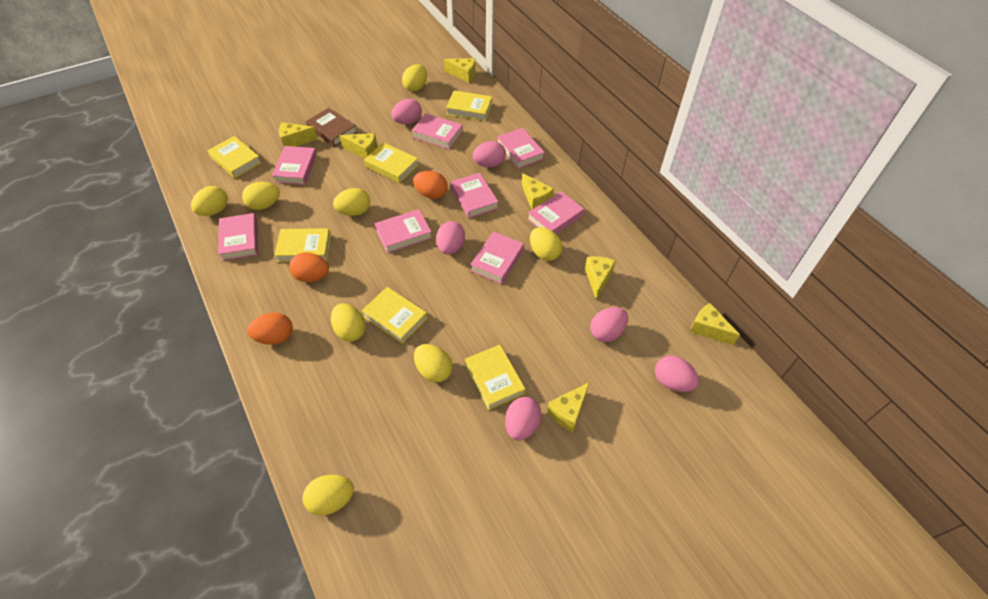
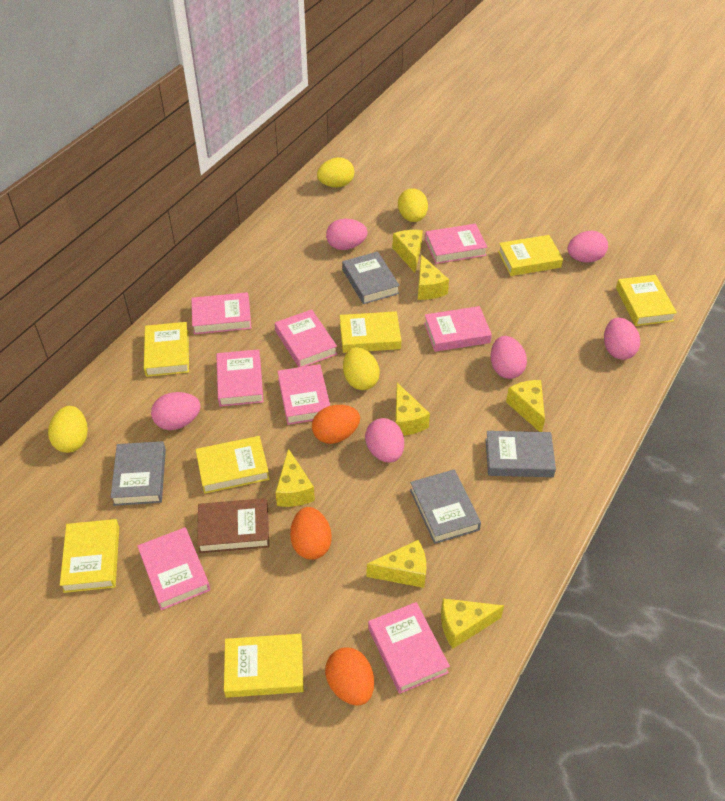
grey book: none = 0 -> [110,441,166,506] [342,252,400,304] [410,470,481,544] [485,431,556,477] = 4
yellow book: [207,136,261,178] [274,228,331,262] [362,287,427,344] [364,142,418,183] [446,90,492,121] [464,345,526,410] = 6 -> [60,519,119,593] [144,322,189,377] [196,436,270,494] [224,634,304,698] [340,311,401,353] [498,235,563,276] [616,275,677,326] = 7
yellow egg: [191,186,228,216] [242,182,280,210] [303,475,354,516] [331,303,366,342] [333,188,370,216] [402,64,427,92] [414,344,452,382] [530,227,562,261] = 8 -> [48,406,88,453] [317,157,354,187] [343,347,380,390] [398,188,428,222] = 4

